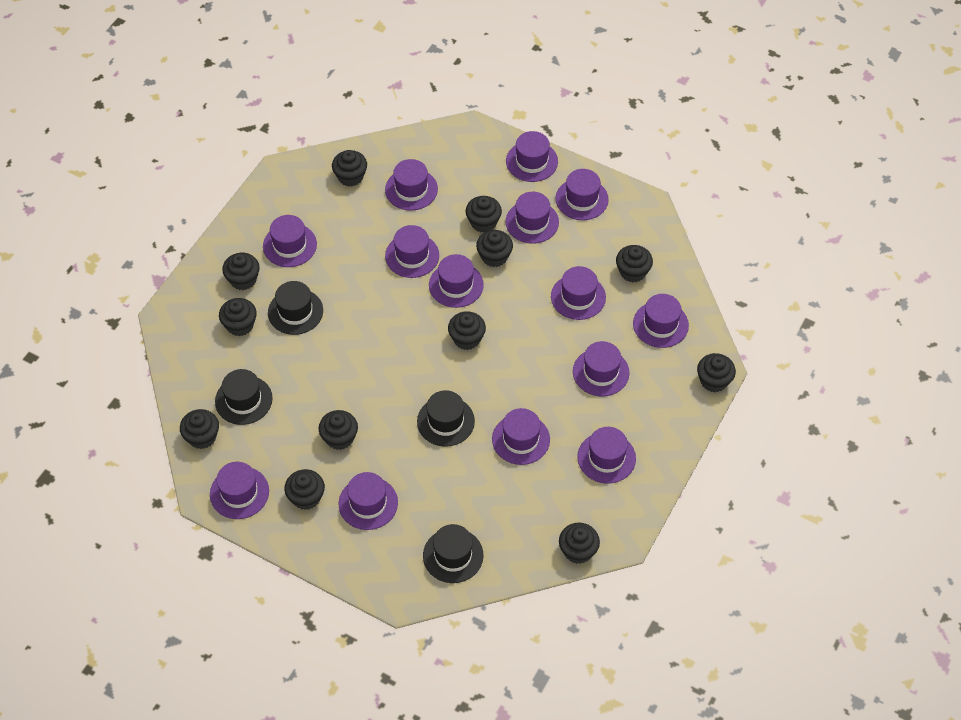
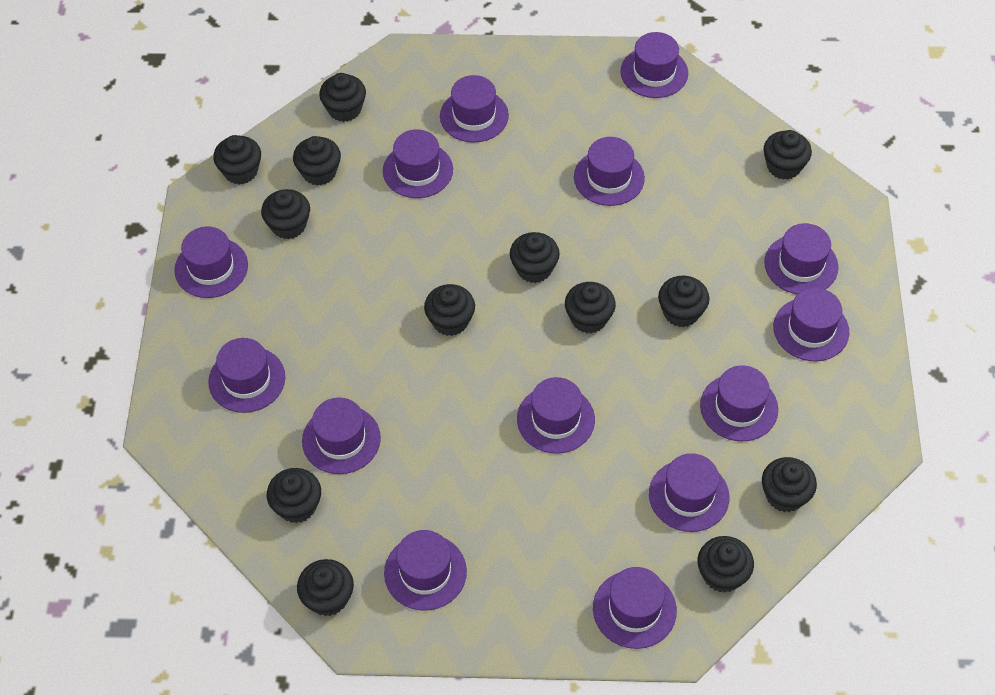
black cupcake: [180,409,219,449] [219,298,257,336] [222,253,260,290] [284,469,325,510] [319,410,358,450] [332,150,367,186] [448,311,486,350] [466,196,502,233] [476,230,513,267] [559,523,600,564] [616,245,653,282] [697,353,736,392] = 12 -> [213,135,261,185] [261,189,310,239] [267,468,321,523] [293,136,341,186] [297,559,354,616] [319,73,366,122] [424,284,475,336] [510,232,560,283] [565,282,616,333] [658,276,709,327] [698,536,754,593] [762,457,817,512] [763,130,812,180] = 13
black hat: [215,369,273,425] [268,281,323,335] [417,390,475,447] [423,524,483,583] = 4 -> none = 0

